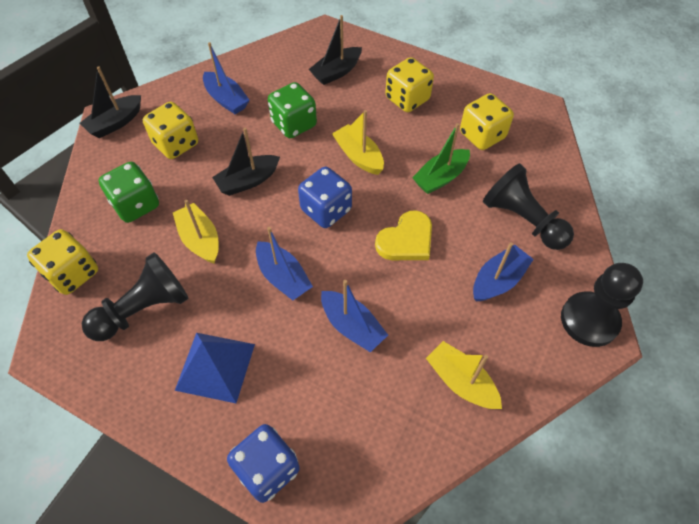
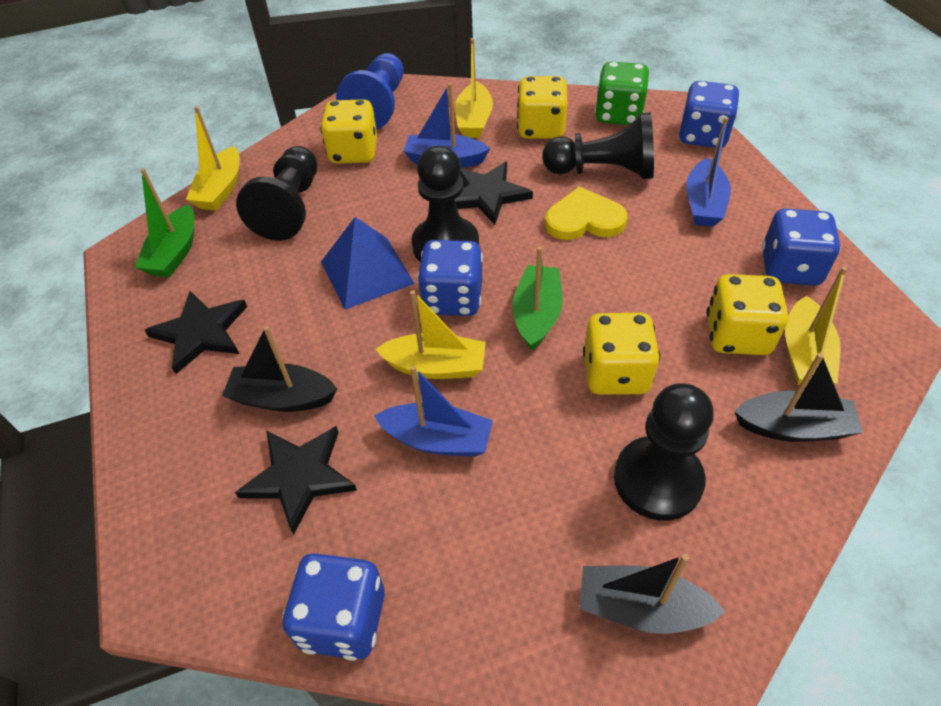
black pawn: [82,252,189,341] [483,163,574,250] [561,263,643,347] = 3 -> [236,146,317,241] [412,146,479,262] [542,112,654,179] [614,383,714,521] = 4
black star: none = 0 -> [144,291,247,374] [235,426,357,535] [455,162,533,225] = 3
blue boat: [203,42,249,114] [256,227,313,300] [321,280,388,352] [473,242,534,301] = 4 -> [374,366,493,457] [403,83,490,168] [686,117,731,227] = 3
blue dice: [227,424,300,503] [298,167,352,228] = 2 -> [282,553,385,661] [417,240,483,316] [679,81,740,148] [762,208,841,286] = 4
blue pawn: none = 0 -> [336,53,403,129] = 1
green boat: [412,123,470,194] = 1 -> [135,168,194,277] [513,246,563,351] = 2
green dice: [99,162,159,223] [268,82,317,138] = 2 -> [595,61,650,125] = 1
yellow boat: [173,200,219,264] [332,110,384,175] [426,341,502,409] = 3 -> [186,106,240,211] [375,290,486,379] [455,38,493,138] [785,266,847,386] = 4

